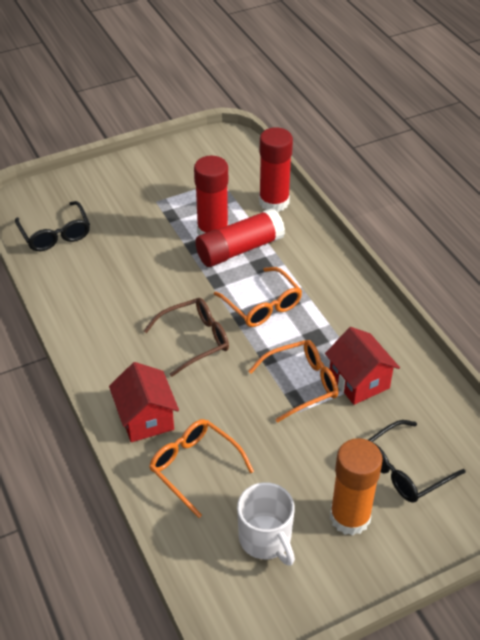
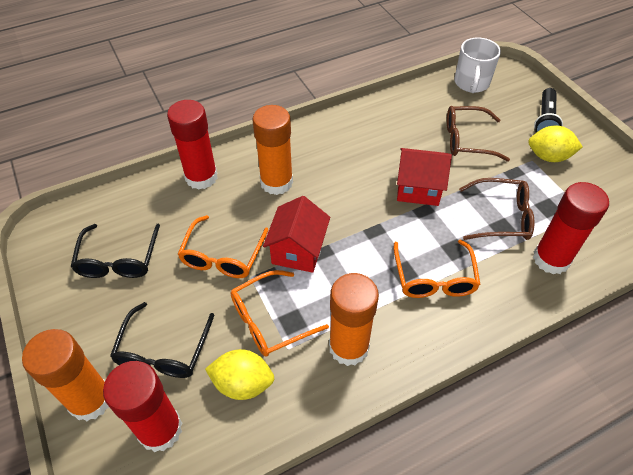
black flashlight: none = 0 -> [534,88,563,133] = 1
brown glasses: [144,298,229,377] = 1 -> [447,106,510,162] [459,178,534,240] = 2
orange glue stick: [330,438,383,535] = 1 -> [22,329,109,421] [252,105,293,195] [329,273,379,366] = 3
yellow lemon: none = 0 -> [205,349,275,400] [528,126,583,162] = 2

